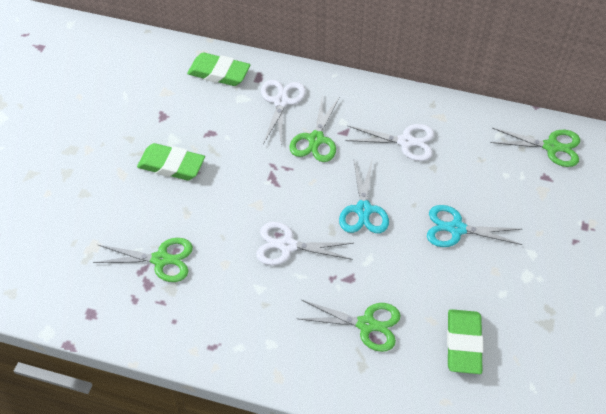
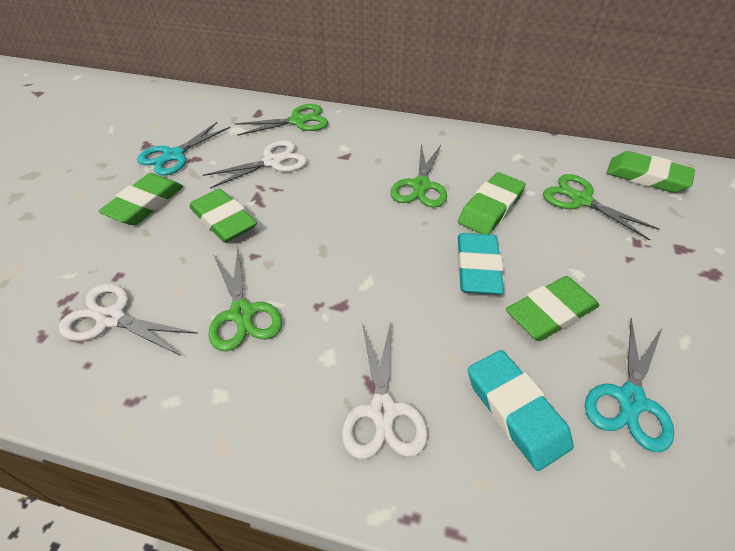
green eraser: [137,143,205,181] [187,53,250,86] [447,309,483,374] = 3 -> [98,173,183,225] [189,189,257,243] [458,172,526,234] [506,276,599,341] [607,151,695,193] = 5
turquoise eraser: none = 0 -> [457,233,504,294] [468,350,574,471] = 2

